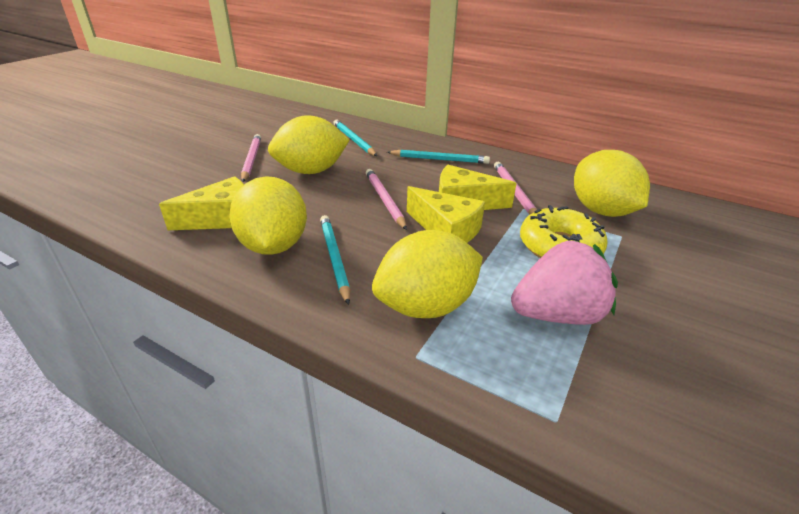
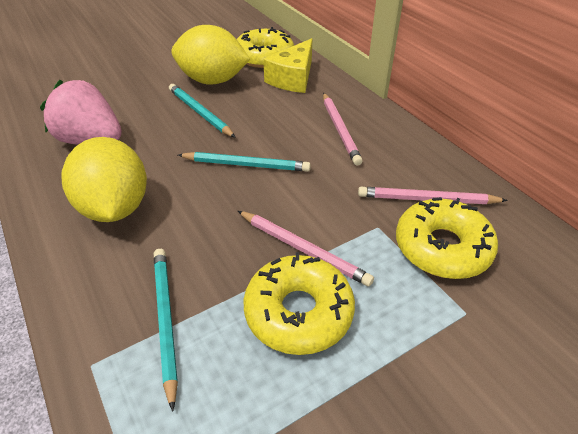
yellow cheese: [159,176,244,230] [407,186,485,243] [439,165,517,210] = 3 -> [263,38,312,93] = 1
yellow donut: [520,205,608,258] = 1 -> [237,27,294,68] [243,252,355,355] [396,197,498,279] = 3
yellow lemon: [229,176,307,255] [268,115,350,174] [372,230,483,318] [574,150,650,217] = 4 -> [61,137,147,222] [171,25,250,85] = 2

